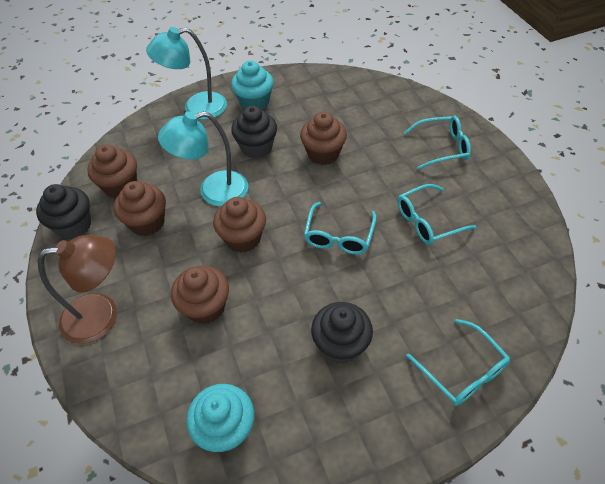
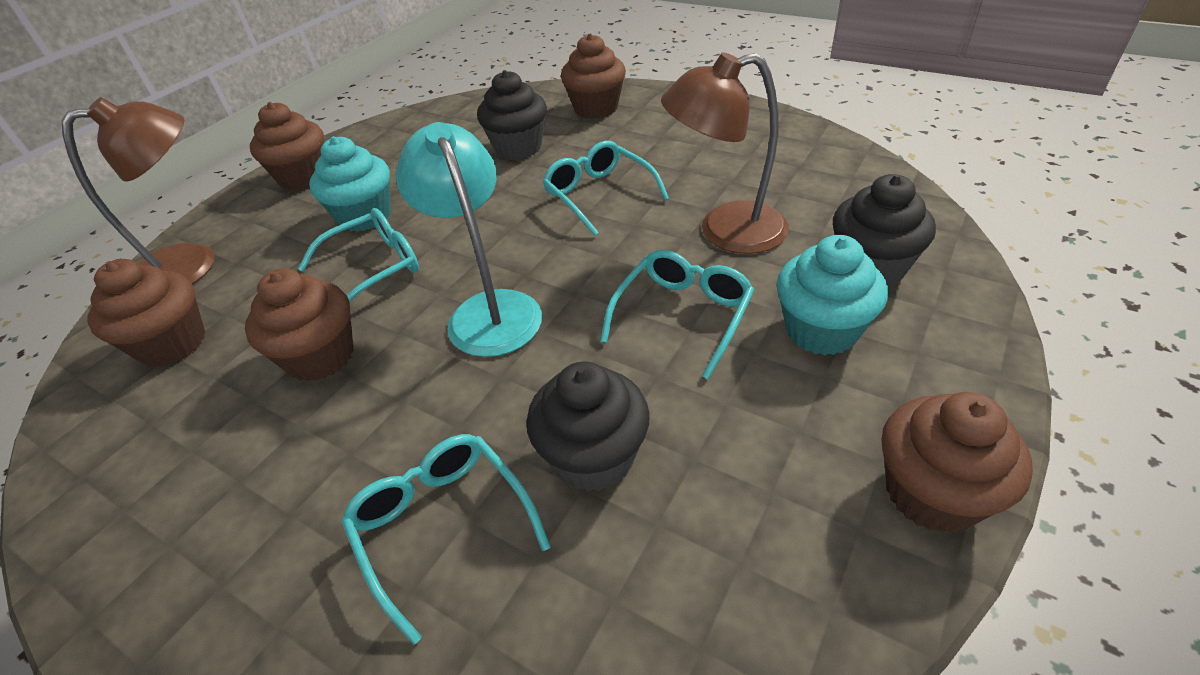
brown lamp: [38,235,117,344] = 1 -> [61,97,215,284] [661,52,789,254] = 2
turquoise lamp: [146,27,227,120] [158,111,248,206] = 2 -> [396,122,542,357] = 1

